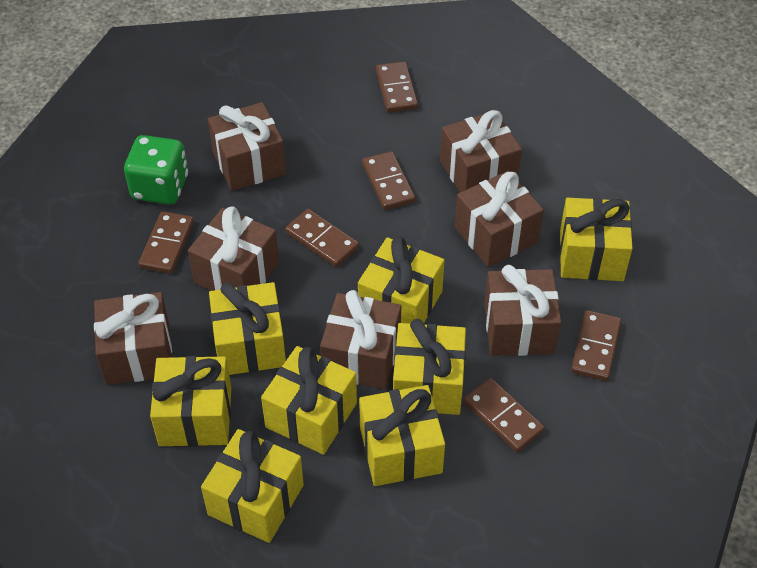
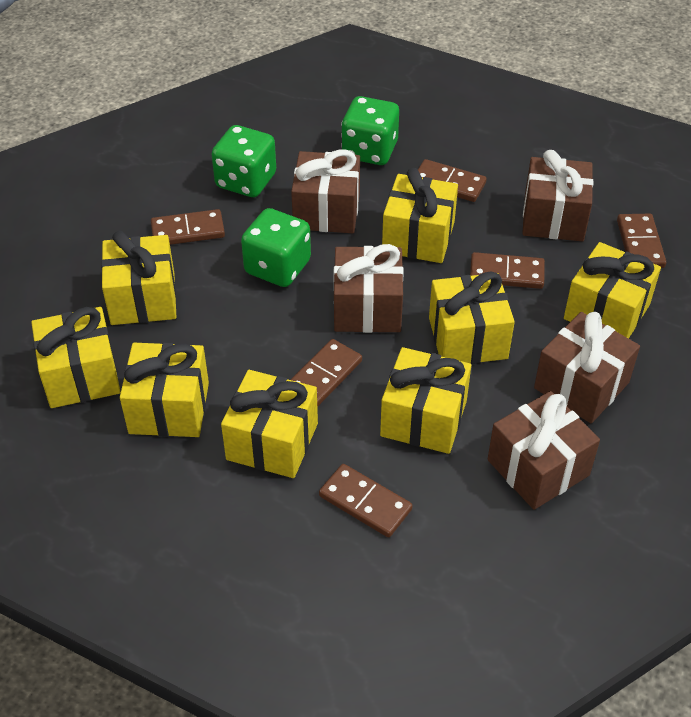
brown gift: [94,292,172,385] [188,207,279,291] [208,102,286,191] [320,290,401,389] [440,110,522,192] [455,171,544,267] [484,265,561,356] = 7 -> [291,149,360,233] [334,244,404,333] [488,391,600,510] [522,150,593,241] [534,312,640,423] = 5
green dice: [124,135,188,205] = 1 -> [212,125,276,197] [241,208,311,287] [341,96,399,165] = 3

